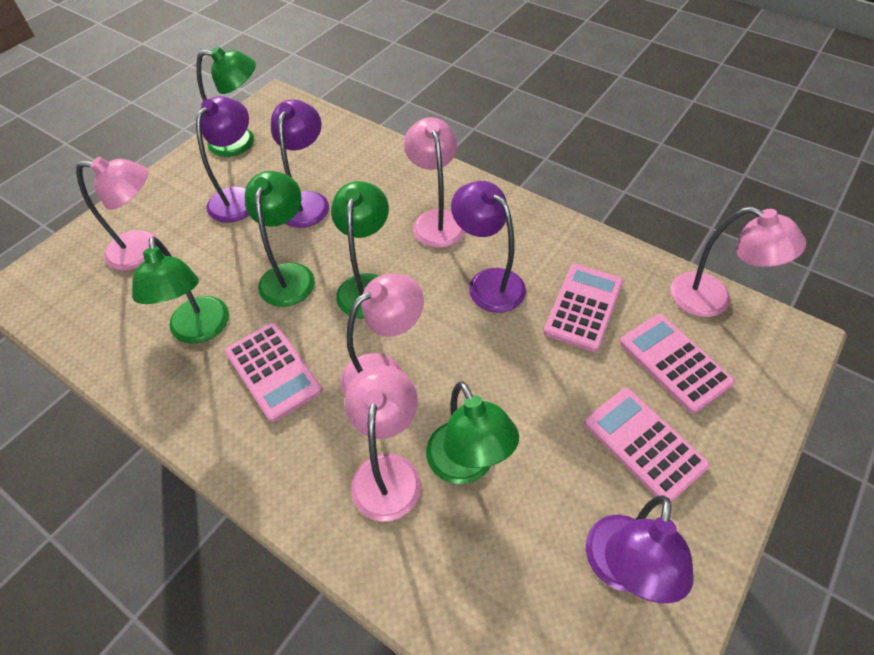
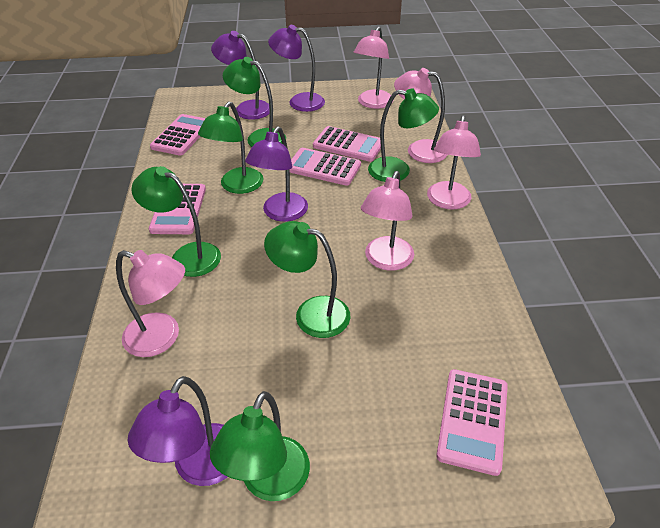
green lamp: [132,237,229,344] [196,46,256,157] [245,171,315,307] [331,181,389,318] [426,381,519,484] = 5 -> [131,166,221,277] [198,102,264,194] [210,391,310,501] [223,57,286,147] [264,221,350,338] [368,88,439,182] = 6
pink calculator: [225,323,322,422] [544,264,623,352] [584,388,710,502] [620,314,735,414] = 4 -> [149,184,206,234] [150,114,206,156] [290,148,361,186] [313,126,381,162] [436,369,508,476] = 5

